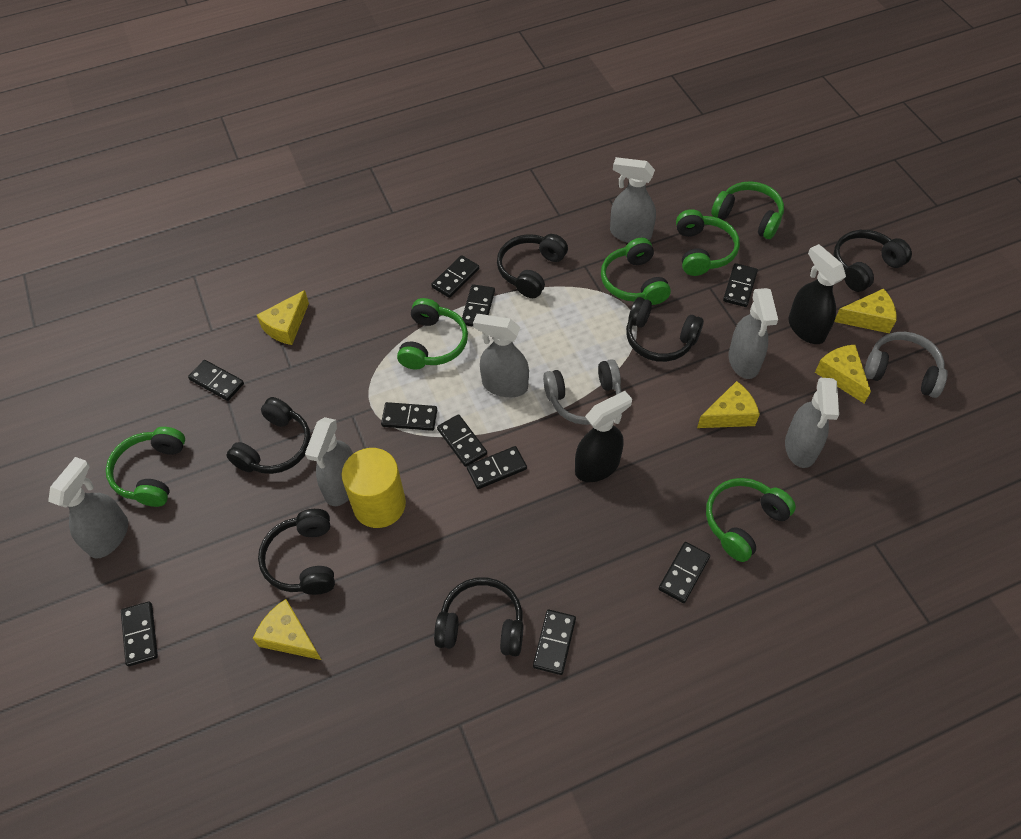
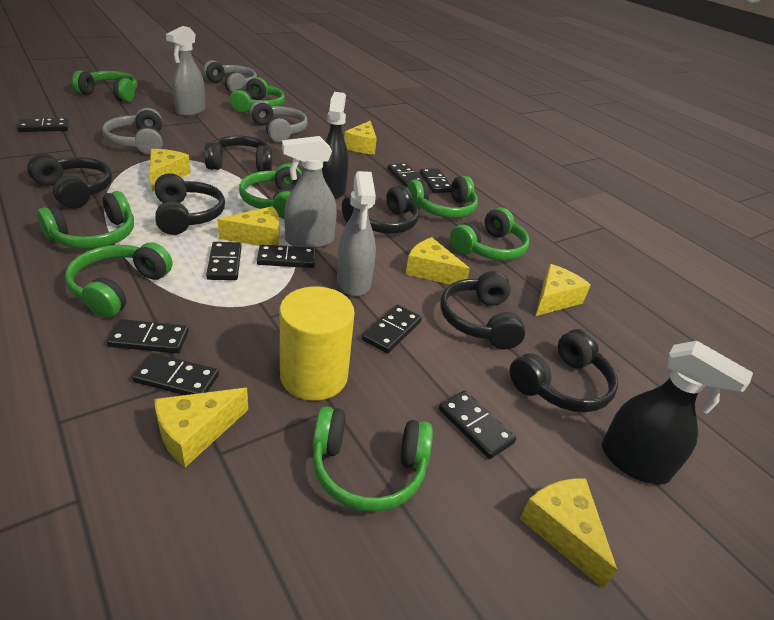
black domino: [121,602,158,666] [188,360,244,401] [381,402,437,431] [431,255,479,298] [437,414,487,467] [462,284,495,327] [467,446,527,489] [533,610,576,675] [659,542,710,603] [723,263,758,307] = 10 -> [17,118,69,132] [107,319,189,353] [132,353,219,395] [206,242,242,280] [257,244,316,268] [362,305,422,354] [387,163,425,187] [420,168,451,193] [439,391,516,459] = 9
green headphones: [106,427,185,507] [397,298,468,370] [601,238,671,305] [676,209,740,276] [706,478,796,562] [711,181,784,239] = 6 -> [37,191,134,249] [65,242,172,318] [72,70,137,102] [230,77,285,113] [239,164,302,219] [313,406,433,512] [407,176,478,218] [450,207,529,260] = 8
grey headphones: [543,359,621,425] [864,332,948,398] = 2 -> [102,108,163,155] [203,60,257,93] [249,101,308,142] = 3
grey spray bottle: [48,457,128,559] [305,417,353,506] [473,314,529,397] [610,157,656,243] [729,288,778,379] [785,378,839,468] = 6 -> [166,26,206,116] [282,136,337,248] [337,171,376,296] = 3
yellow cheese: [253,599,321,660] [257,290,309,345] [697,381,760,428] [815,344,871,403] [834,289,896,333] = 5 -> [149,149,191,192] [155,388,248,467] [217,206,280,246] [344,121,377,154] [405,237,470,285] [520,478,617,588] [536,264,591,316] = 7

